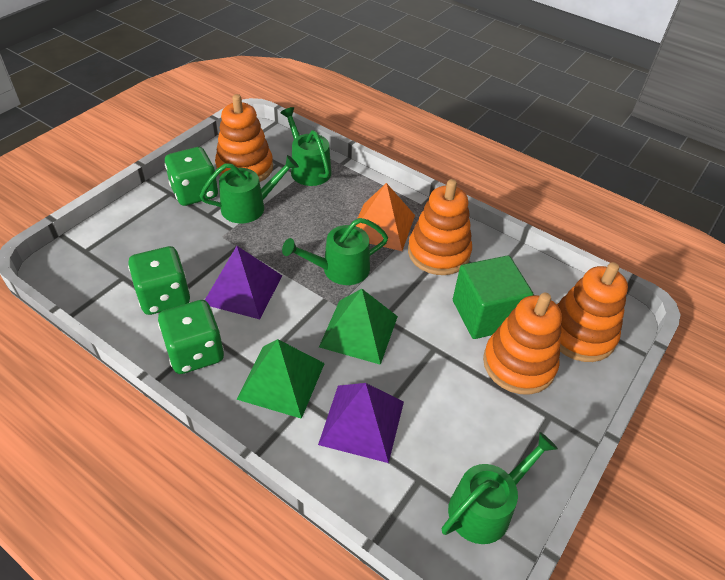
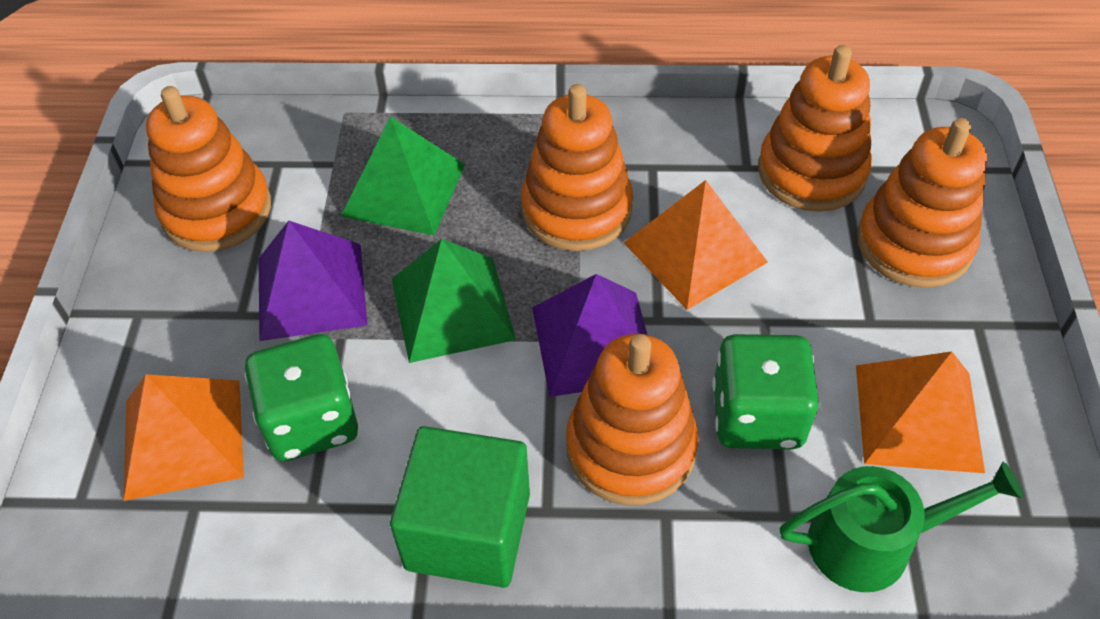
green dice: [128,246,190,315] [158,300,224,374] [165,147,218,206] = 3 -> [245,334,358,461] [712,334,819,449] = 2
green watering can: [200,155,299,223] [280,107,331,186] [282,218,388,285] [442,432,558,544] = 4 -> [780,462,1023,592] = 1
orange pyramid: [356,183,415,251] = 1 -> [124,374,244,501] [624,180,768,310] [856,351,985,473] = 3
orange stacking toy: [215,94,273,182] [408,179,472,275] [483,293,562,394] [557,262,628,362] = 4 -> [146,86,271,252] [521,84,633,251] [566,334,698,505] [758,45,872,212] [857,118,987,288] = 5

